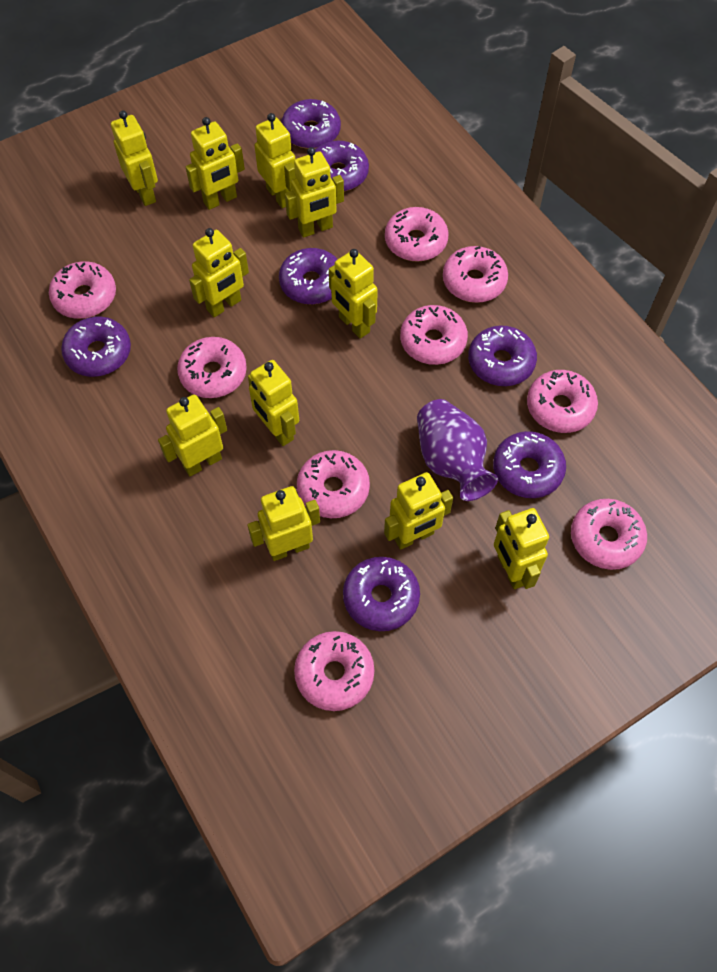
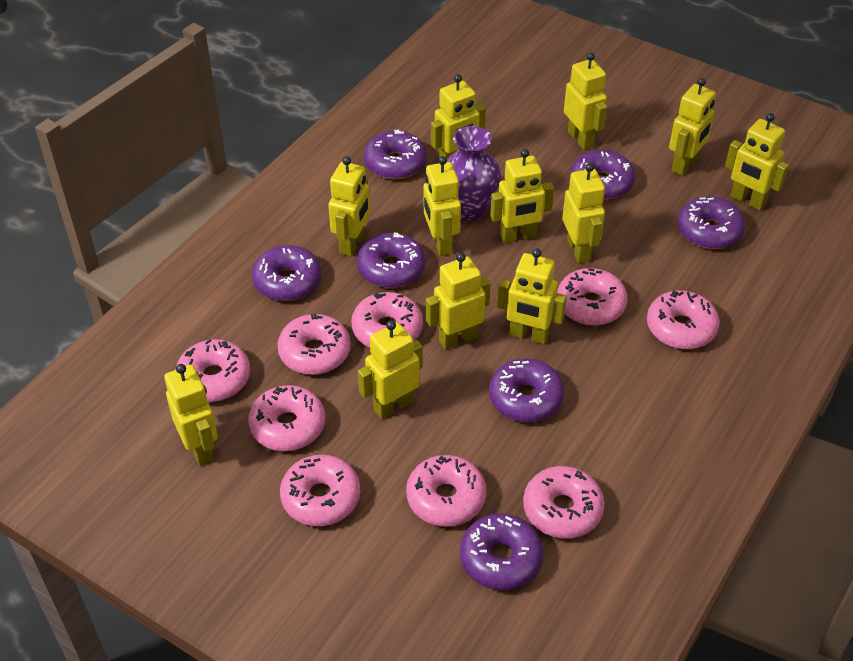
yellow robot: [111,111,158,206] [158,395,227,476] [186,117,245,210] [189,228,249,317] [247,486,320,561] [248,360,299,446] [254,113,296,208] [285,147,344,238] [329,249,378,339] [384,472,453,549] [494,508,549,589] = 11 -> [164,364,218,465] [328,156,371,256] [358,320,423,419] [423,156,461,256] [426,253,491,350] [431,74,486,159] [490,149,554,243] [497,248,567,344] [562,163,605,263] [564,53,607,150] [669,78,716,176] [725,113,789,210] = 12

